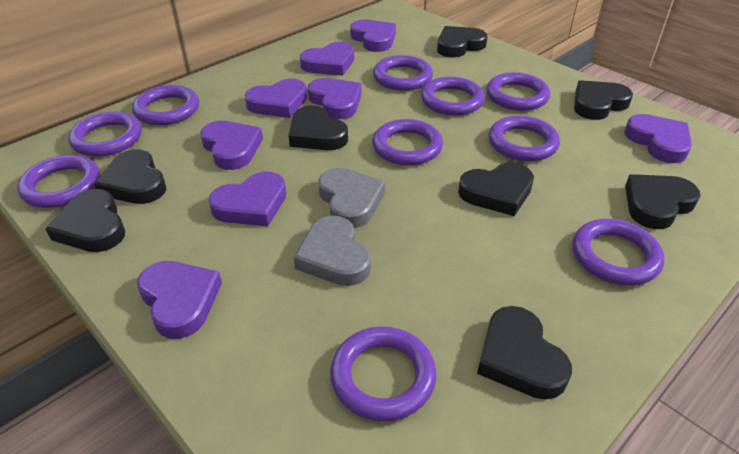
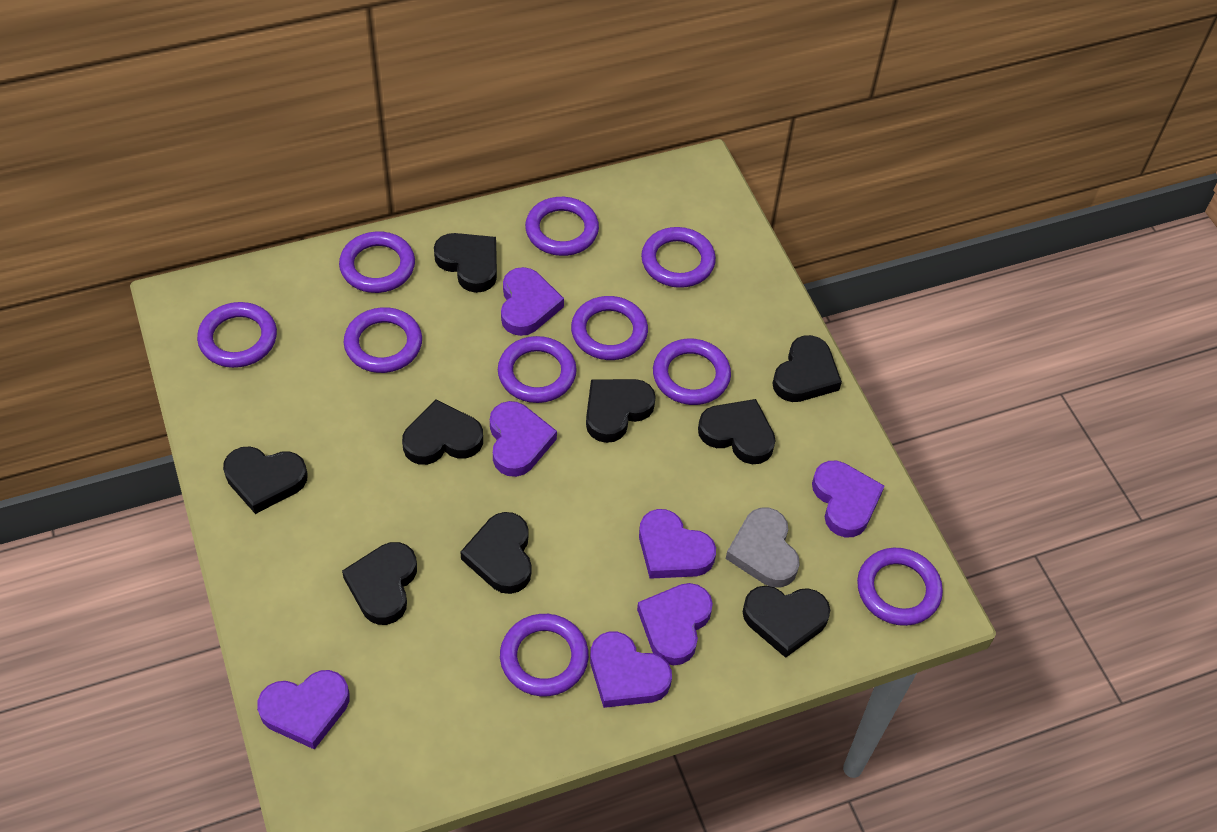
black heart: [45,189,125,252] [94,149,166,204] [289,105,348,150] [437,26,488,57] [458,163,534,216] [477,306,572,400] [574,80,633,120] [625,174,700,229] = 8 -> [223,446,308,514] [342,542,417,625] [402,400,483,465] [434,233,497,293] [460,512,531,594] [586,379,656,443] [698,399,776,464] [742,586,830,658] [772,335,842,402] = 9
grey heart: [294,216,371,286] [318,168,385,228] = 2 -> [726,508,800,587] = 1
purple heart: [137,261,222,339] [200,121,263,170] [208,172,286,226] [244,78,307,118] [300,42,354,76] [308,78,362,119] [350,19,396,52] [624,114,692,163] = 8 -> [257,670,349,750] [490,401,557,477] [501,267,564,336] [590,632,672,708] [637,583,713,665] [639,509,716,579] [812,461,884,538] = 7

